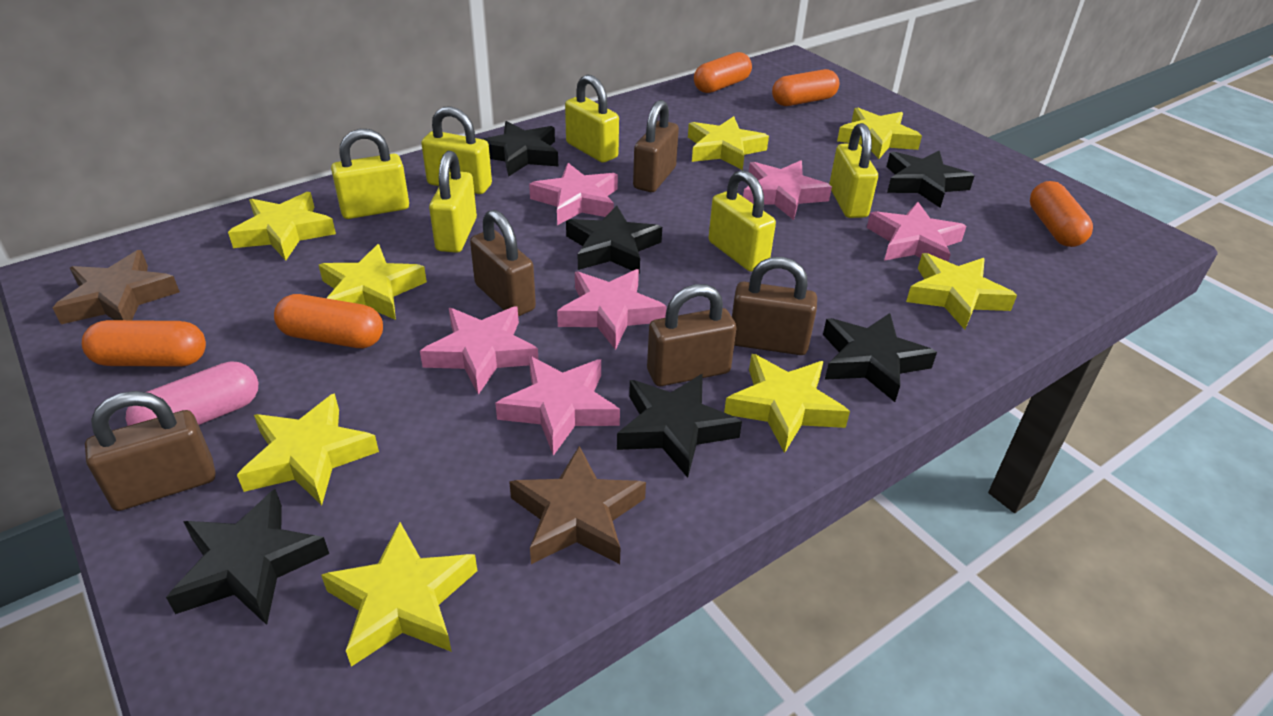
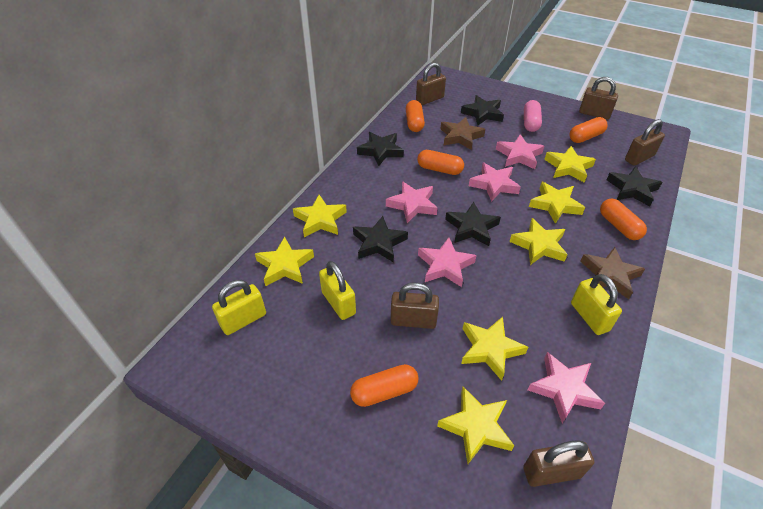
black star: [166,489,329,625] [483,121,558,177] [566,205,662,274] [617,374,742,478] [823,313,937,402] [887,151,975,208] = 6 -> [353,216,408,263] [357,132,404,166] [445,202,501,246] [461,95,504,125] [607,167,662,207] = 5
pink star: [420,307,538,395] [495,356,620,456] [529,163,618,225] [557,269,667,350] [743,160,832,220] [867,202,966,262] = 6 -> [386,181,438,223] [418,238,477,287] [469,162,521,202] [496,134,544,169] [528,352,605,423] = 5
yellow padlock: [331,129,409,219] [421,107,492,194] [429,151,477,253] [565,74,619,163] [709,170,776,272] [829,123,878,218] = 6 -> [212,280,266,335] [319,261,356,320] [571,274,622,335] = 3
yellow star: [228,192,336,261] [237,393,379,505] [319,244,427,320] [321,522,477,667] [688,116,769,170] [724,354,850,453] [837,107,922,159] [906,253,1017,330] = 8 -> [255,237,314,286] [293,195,347,237] [437,387,514,464] [461,317,528,381] [510,218,568,265] [529,182,585,224] [544,146,596,183] = 7

